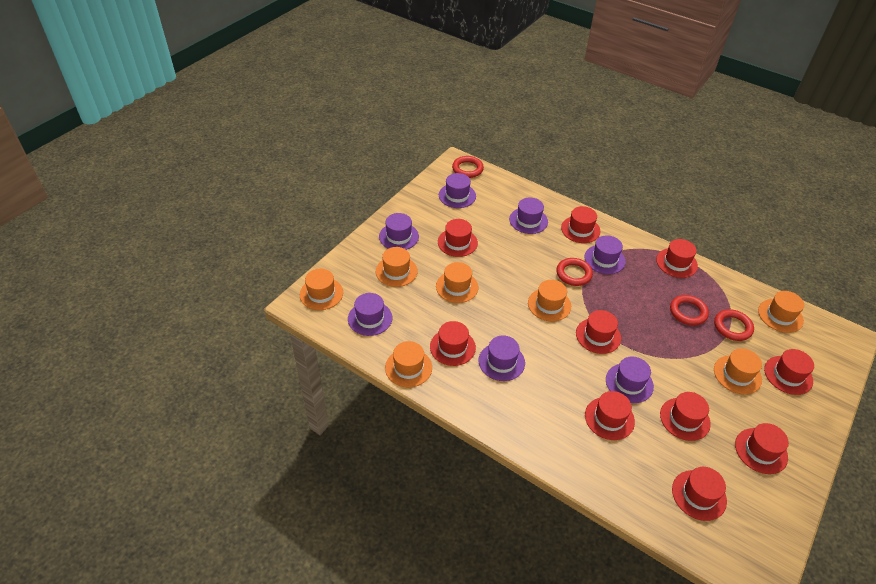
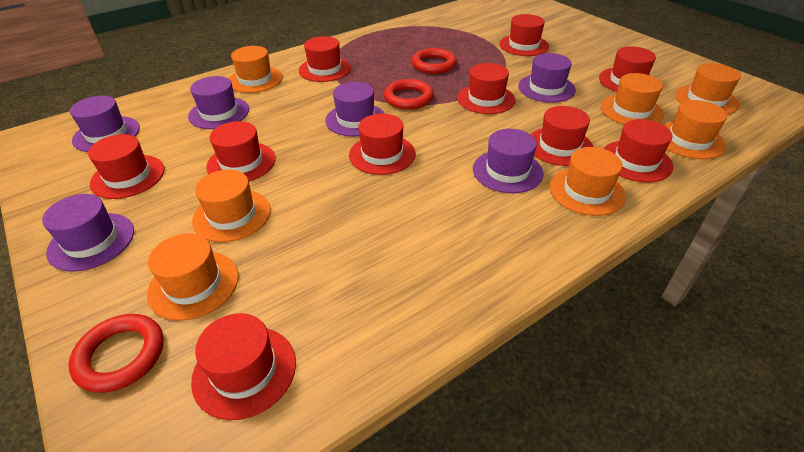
purple hat: [348,293,392,336] [379,213,419,250] [439,173,476,208] [479,335,525,381] [509,197,548,234] [585,235,626,274] [606,356,654,403] = 7 -> [42,194,134,271] [70,96,140,152] [188,76,249,129] [325,82,385,136] [473,129,543,193] [518,53,576,103] = 6
red ring: [452,156,484,178] [556,258,593,286] [670,295,709,326] [714,309,754,341] = 4 -> [68,314,164,393] [384,79,434,110] [412,48,457,74] = 3

